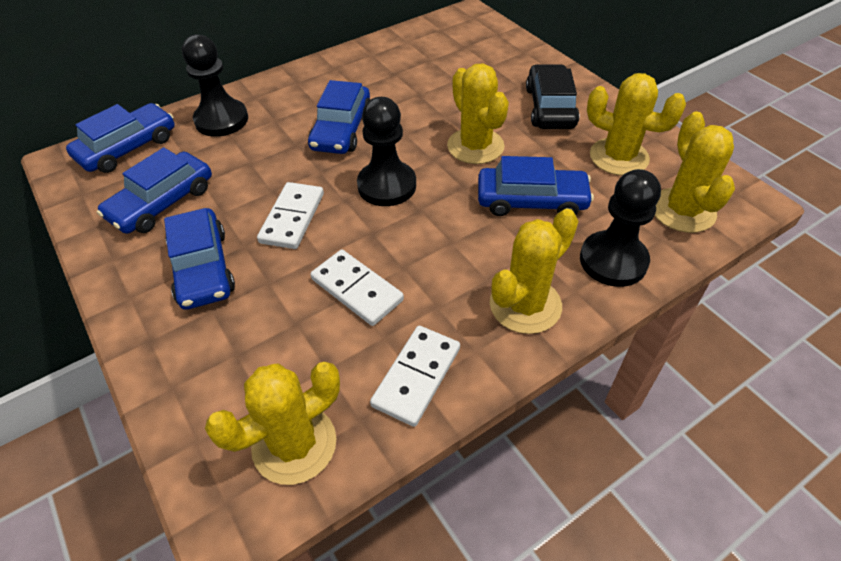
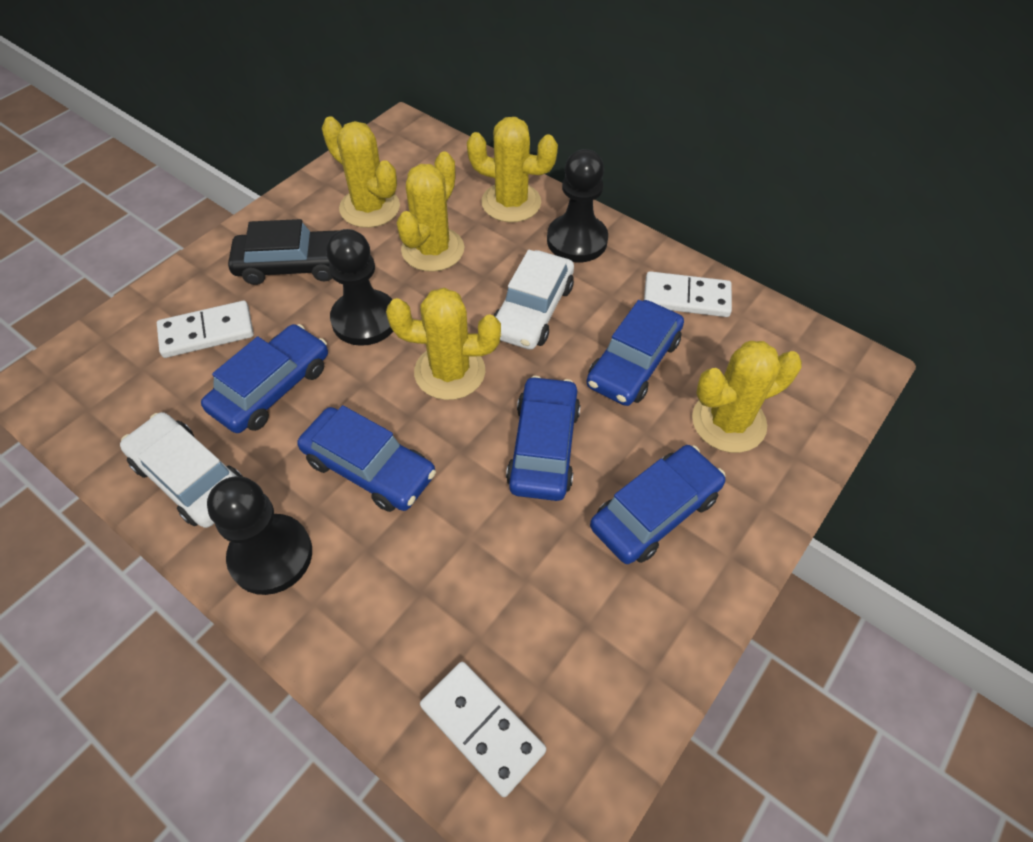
white car: none = 0 -> [120,412,243,528] [493,250,574,350] = 2

